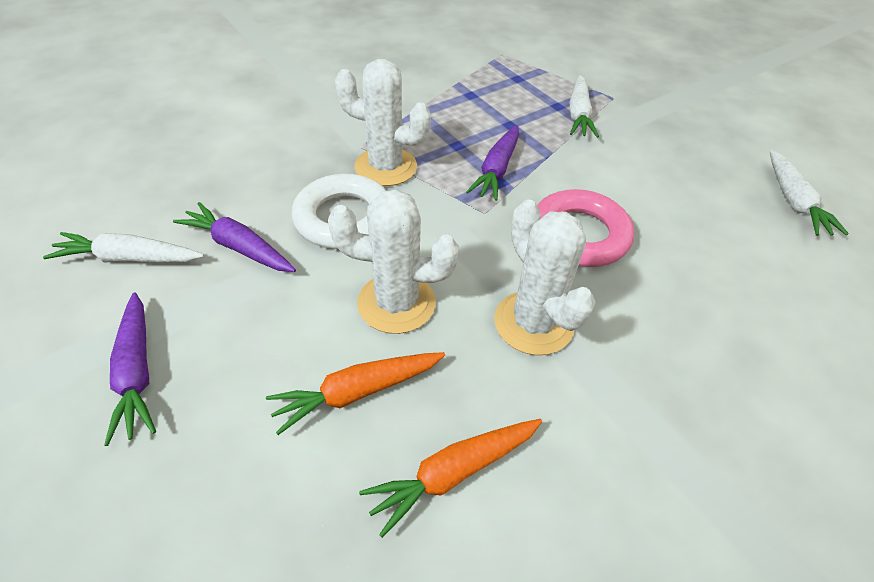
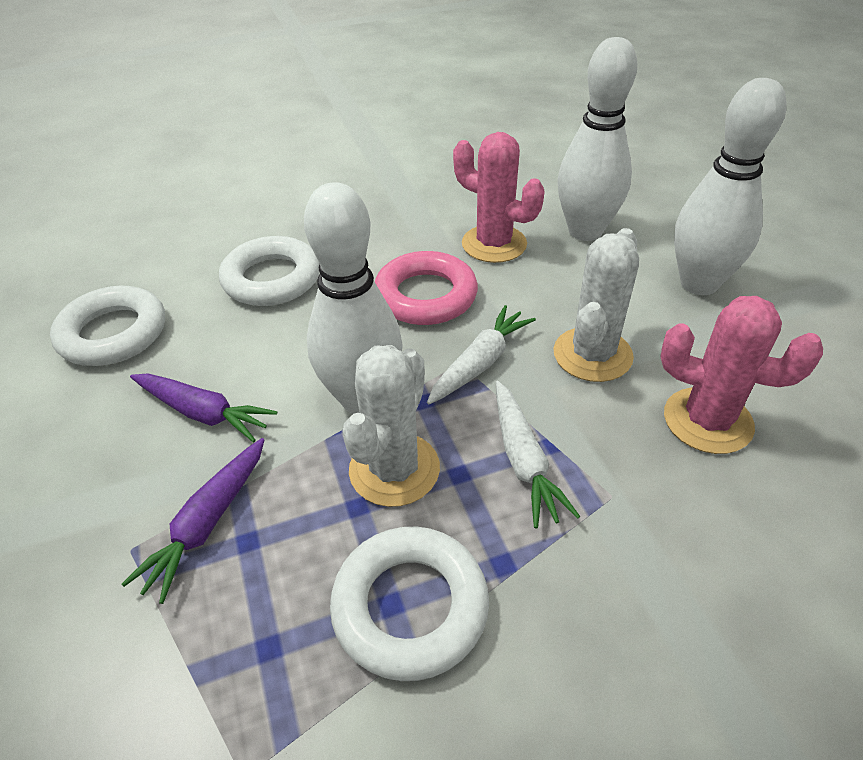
orange carrot: [266,352,445,435] [359,419,542,538] = 2 -> none = 0
pink cactus: none = 0 -> [453,132,545,263] [661,296,823,454] = 2
purple carrot: [104,292,156,446] [173,202,296,272] [466,125,519,201] = 3 -> [122,438,264,604] [130,374,277,442] = 2
white bowling pin: none = 0 -> [304,182,403,414] [557,37,638,241] [674,78,787,295] = 3
white cactus: [328,189,459,334] [335,59,431,186] [494,199,596,355] = 3 -> [342,345,440,507] [554,228,639,382] = 2
white carrot: [43,232,204,263] [569,75,599,138] [770,150,849,236] = 3 -> [427,305,536,404] [496,381,580,528] = 2
white ring: [292,174,387,249] = 1 -> [50,286,165,366] [219,236,319,306] [330,527,489,681] = 3

